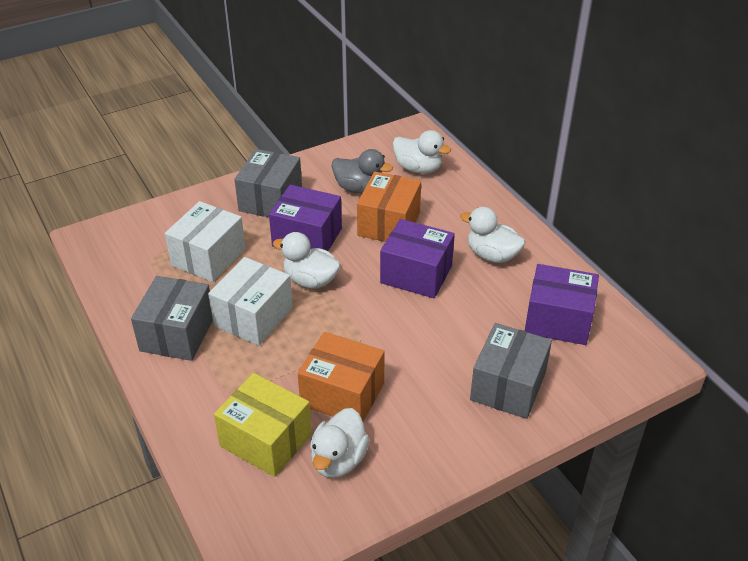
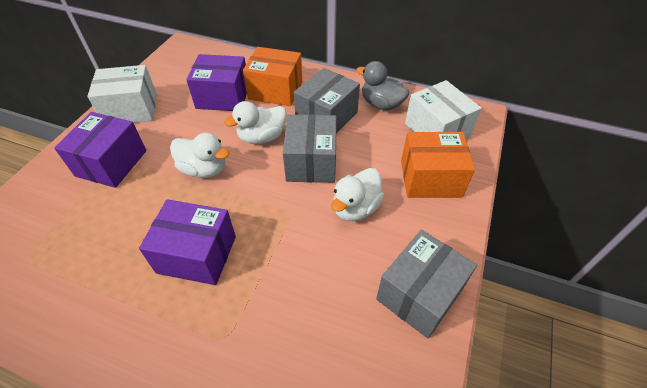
white duck: [273,232,341,288] [310,408,370,478] [393,130,451,174] [460,207,525,263] = 4 -> [170,133,229,178] [224,101,287,144] [331,168,384,221] = 3
yellow box: [214,373,312,477] = 1 -> none = 0

